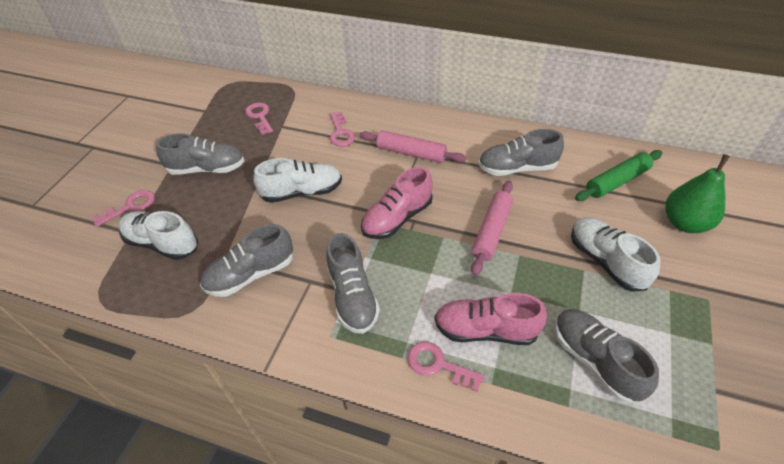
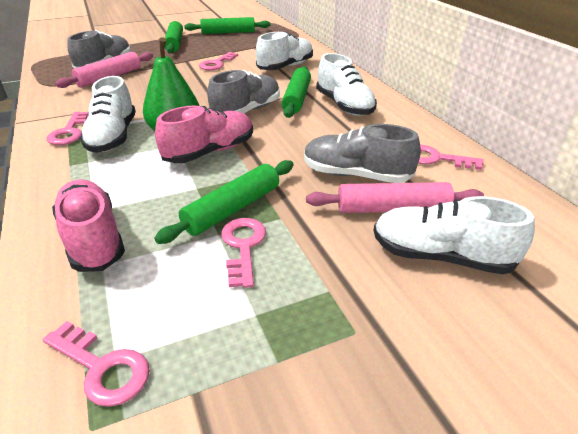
green rolling pin: [575,150,662,201] = 1 -> [154,160,294,244] [165,21,183,53] [184,17,270,34] [281,66,311,118] = 4
grey shoe: [156,134,244,175] [200,224,293,297] [326,233,380,334] [478,129,564,176] [555,309,659,404] = 5 -> [67,30,131,69] [207,70,280,113] [304,124,421,183] = 3
pink key: [92,190,155,227] [245,103,273,135] [330,111,355,147] [407,342,485,392] = 4 -> [43,321,150,407] [46,112,89,145] [199,52,238,70] [221,218,266,288] [418,145,484,170] = 5
white shoe: [118,211,198,260] [253,158,342,203] [571,217,661,292] = 3 -> [80,76,136,153] [256,31,313,70] [316,53,377,116] [374,196,535,274] = 4

